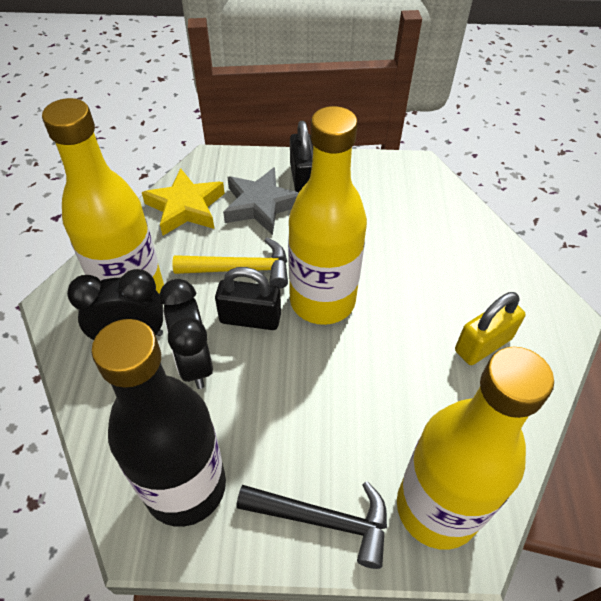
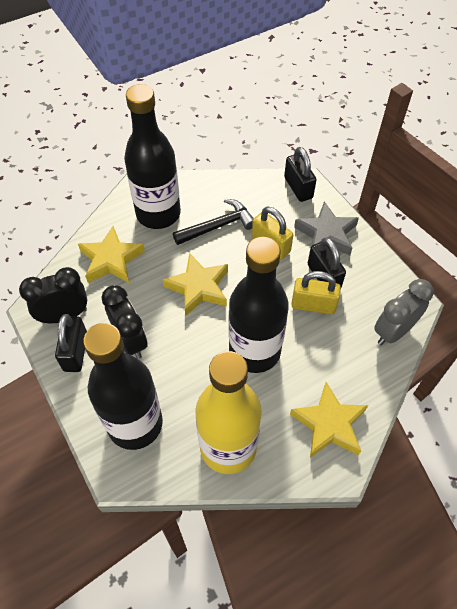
black bottle: [91,319,226,527] = 1 -> [83,323,163,450] [124,84,181,229] [229,237,289,373] = 3
black padlock: [215,267,281,330] [290,121,313,192] = 2 -> [55,314,87,372] [284,147,317,202] [308,237,346,288] = 3
grey clock: none = 0 -> [374,279,434,345] = 1
yellow bottle: [42,98,164,294] [288,106,367,325] [397,347,554,550] = 3 -> [195,351,262,474] = 1
yellow hammer: [173,238,288,289] = 1 -> none = 0
yellow padlock: [455,292,525,365] = 1 -> [252,207,293,259] [291,271,341,314] = 2
yellow star: [142,168,225,235] = 1 -> [78,226,145,283] [163,253,228,316] [290,382,368,458] = 3

